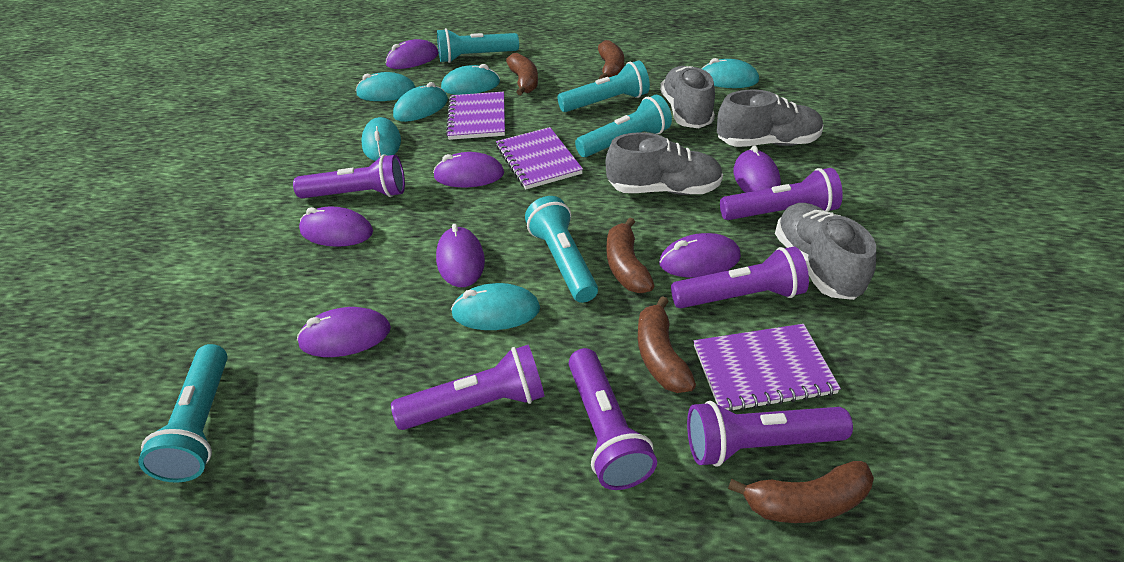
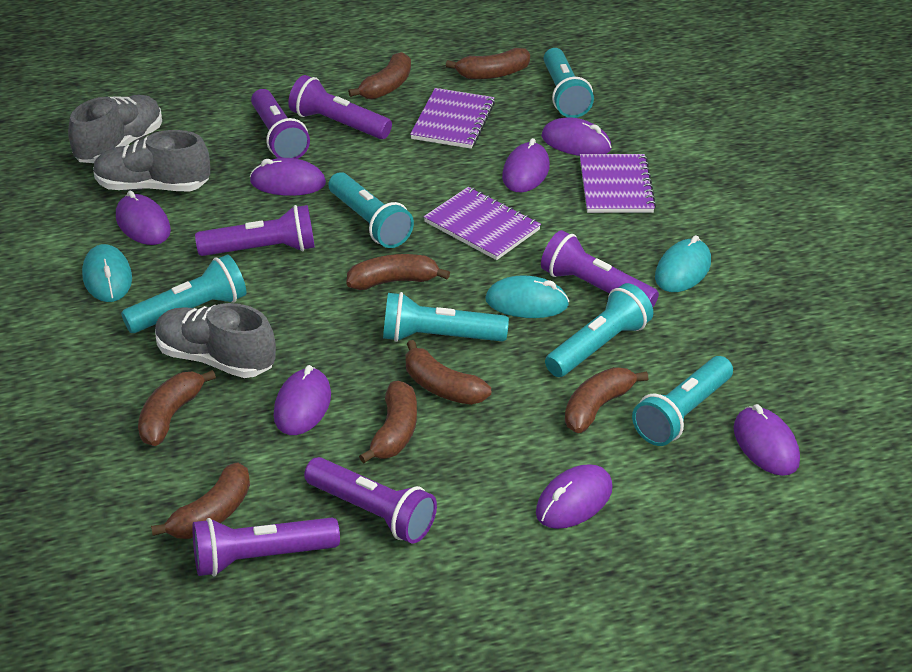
brown banana: [506,53,538,95] [598,40,624,79] [607,217,654,293] [638,296,696,393] [728,461,874,523] = 5 -> [138,370,216,446] [151,462,250,539] [346,254,450,290] [348,52,411,99] [359,381,417,463] [406,340,491,405] [446,48,530,79] [565,367,648,433] = 8
grey shoe: [606,132,723,195] [660,66,715,128] [717,89,823,147] [775,203,876,300] = 4 -> [68,95,162,163] [93,130,210,191] [155,303,276,378] = 3
turquoise flashlight: [138,344,228,483] [437,28,519,63] [525,196,598,303] [557,60,650,112] [575,95,672,157] = 5 -> [121,255,246,333] [329,172,414,248] [383,292,509,342] [544,48,594,118] [545,283,653,377] [632,356,733,446] = 6
turquoise mouse: [356,72,416,101] [361,117,401,161] [393,82,448,122] [441,64,500,95] [451,283,540,330] [701,58,759,88] = 6 -> [82,244,132,302] [485,276,569,318] [655,235,711,292] = 3

